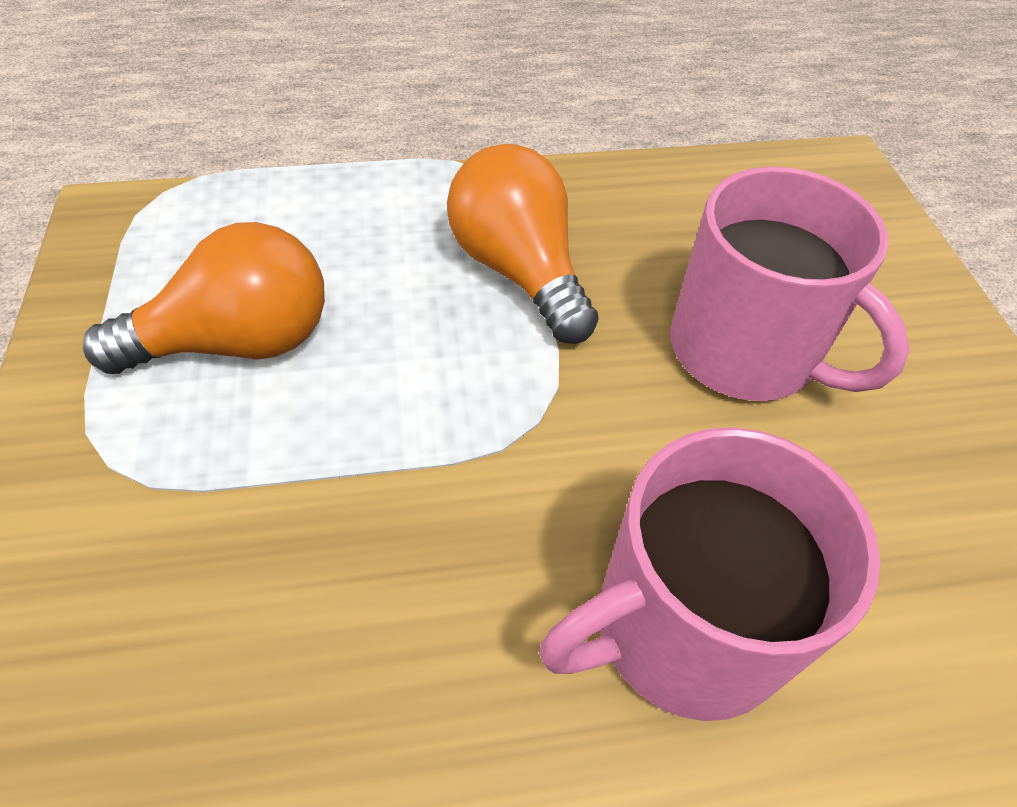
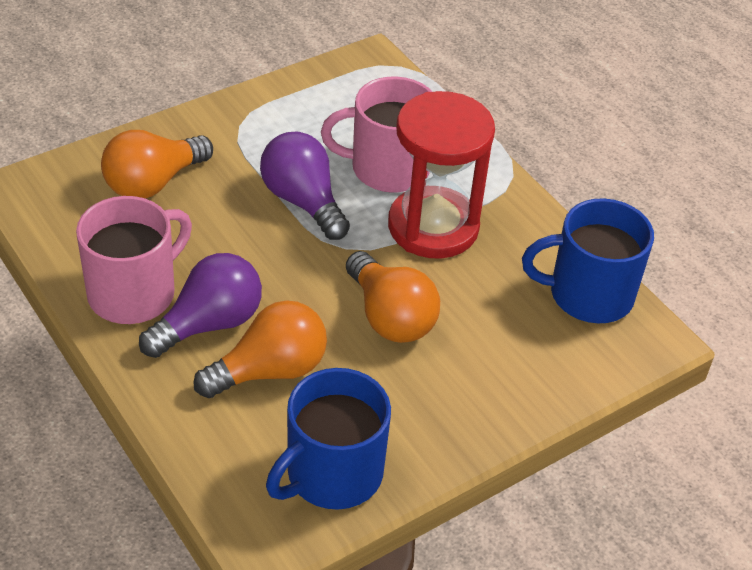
blue mug: none = 0 -> [266,368,391,510] [522,198,654,323] = 2
orange light bulb: [83,222,325,374] [447,144,599,344] = 2 -> [101,130,213,198] [193,300,327,398] [346,251,440,343] = 3
purple light bulb: none = 0 -> [139,253,262,358] [260,132,350,240] = 2
red hourglass: none = 0 -> [388,91,495,259] = 1

